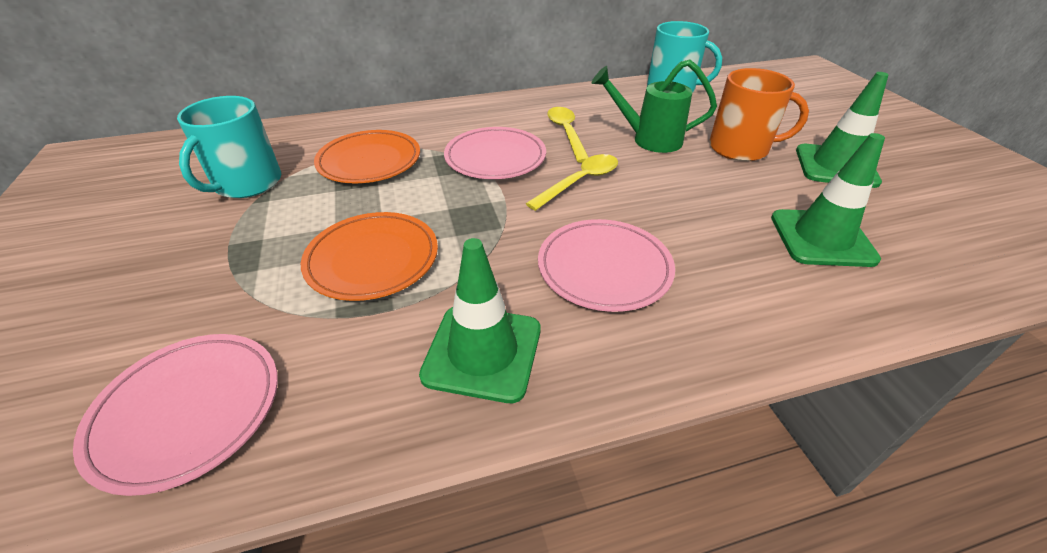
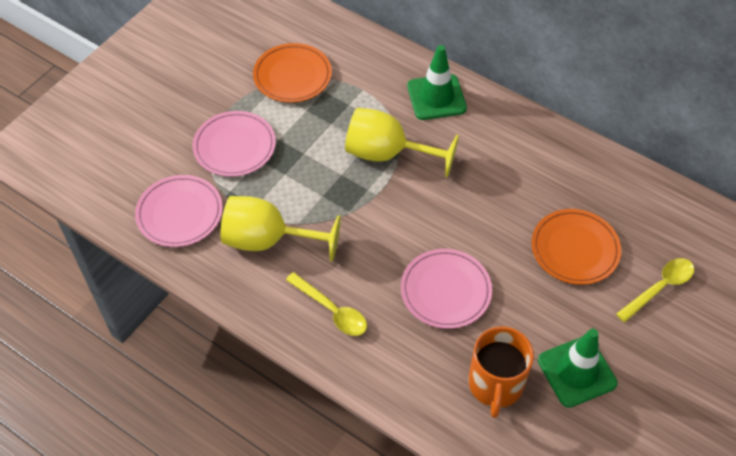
green traffic cone: [419,238,541,403] [771,133,885,267] [796,72,888,188] = 3 -> [407,45,467,120] [538,329,618,408] = 2
green watering can: [591,59,717,153] = 1 -> none = 0
turquoise mug: [177,96,281,198] [647,21,722,93] = 2 -> none = 0
yellow goblet: none = 0 -> [220,196,341,262] [345,108,459,178] = 2

